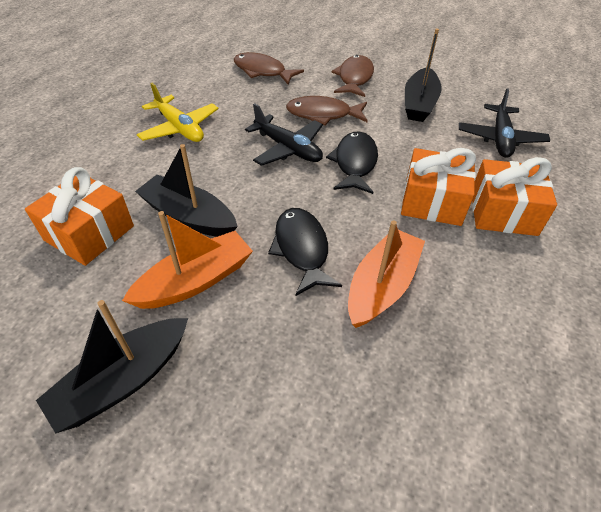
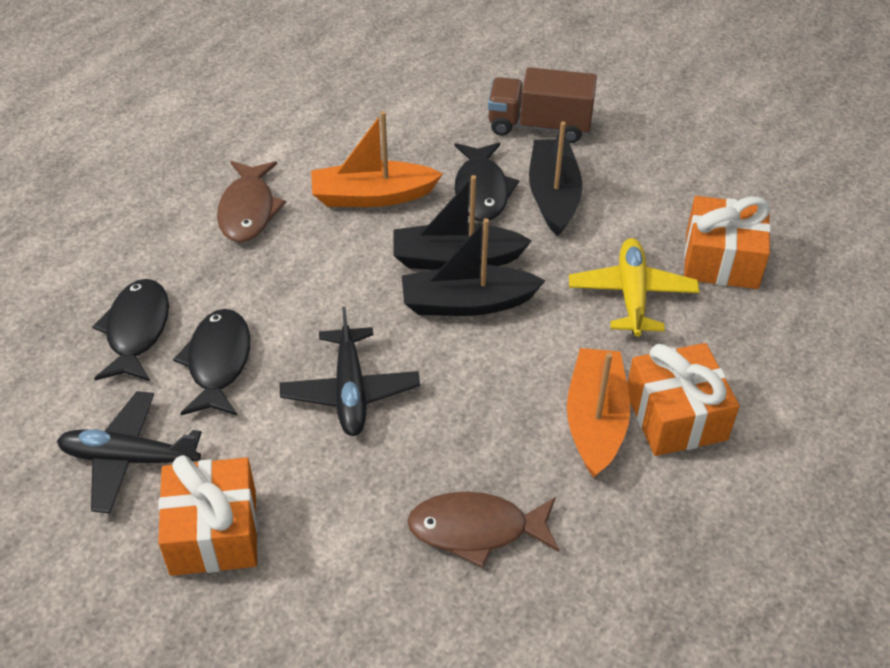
black fish: [268,208,342,296] [326,131,378,194] = 2 -> [92,279,169,381] [173,309,250,416] [455,143,519,221] = 3
brown fish: [234,52,304,85] [286,96,368,125] [331,55,374,97] = 3 -> [217,161,286,242] [407,492,559,568] = 2
brown truck: none = 0 -> [488,67,597,143] = 1

